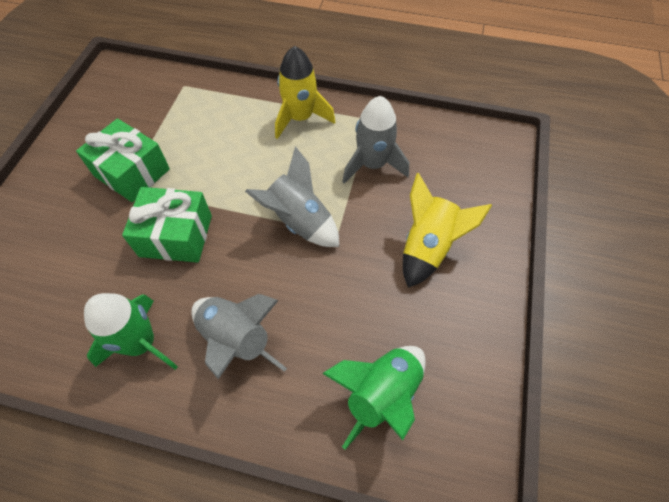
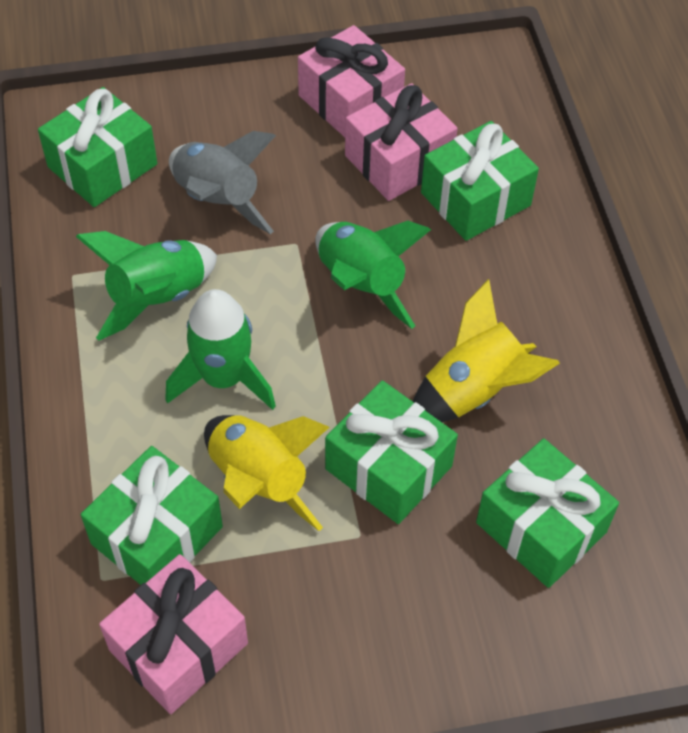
green gift: [76,118,170,202] [122,187,212,263] = 2 -> [38,87,157,207] [81,446,223,585] [325,380,458,524] [421,121,539,241] [476,438,619,588] = 5
green rocket: [84,293,178,370] [322,346,426,450] = 2 -> [76,231,217,341] [165,289,276,410] [315,221,431,329] = 3
grey rocket: [191,294,287,379] [245,146,339,247] [342,96,409,184] = 3 -> [169,131,276,234] = 1
pink gift: none = 0 -> [99,554,248,714] [298,25,405,137] [345,83,458,201] = 3

